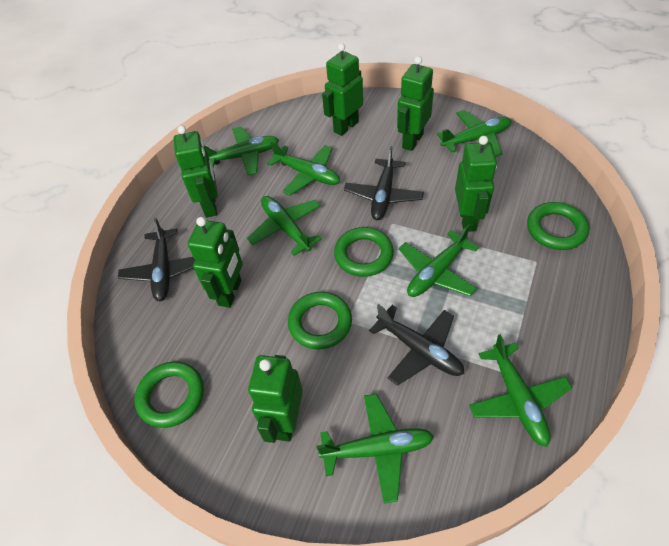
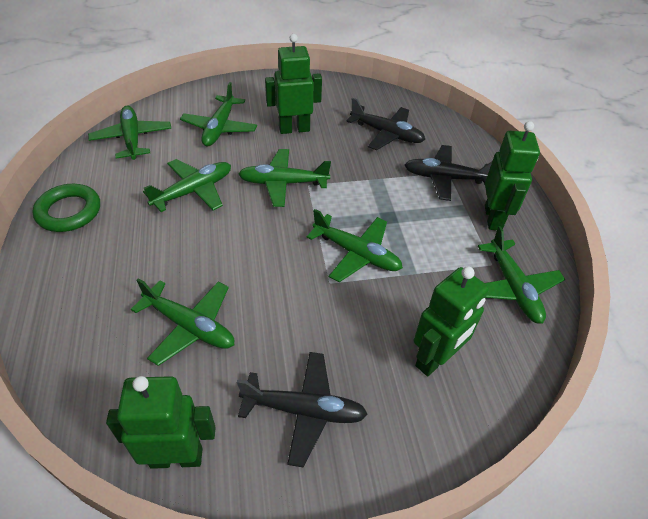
green ring: [134,361,204,428] [288,292,352,349] [334,227,394,277] [527,202,589,250] = 4 -> [32,184,100,232] = 1
green robot: [174,125,218,218] [188,217,243,308] [248,355,303,443] [322,43,363,136] [397,56,434,151] [455,136,497,232] = 6 -> [106,376,216,469] [265,34,322,134] [414,266,489,376] [485,121,540,230] = 4

